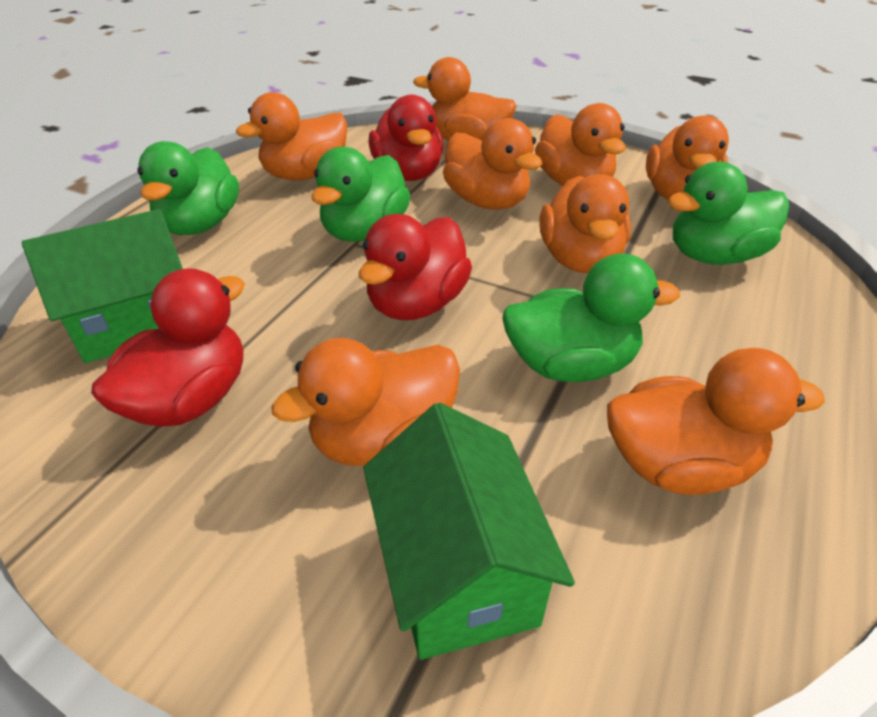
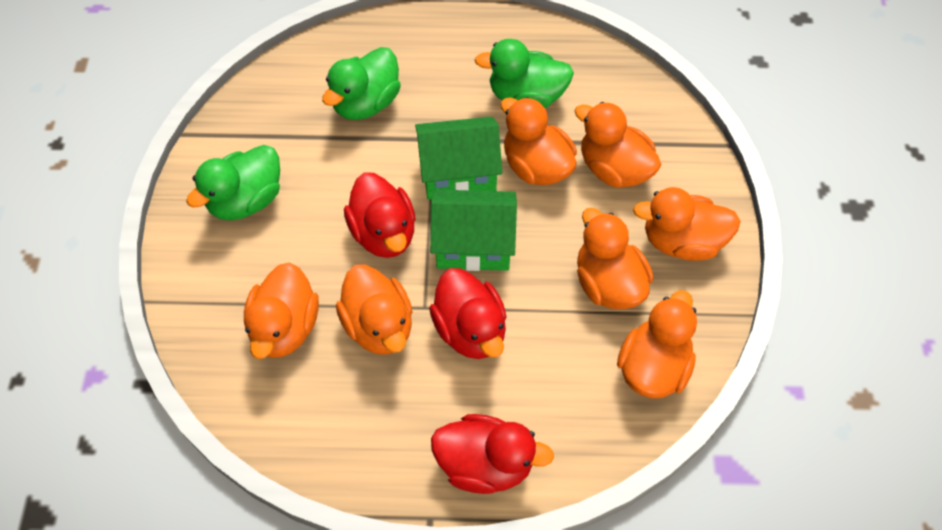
green duck: [137,141,239,235] [311,146,410,242] [502,253,680,382] [667,162,789,265] = 4 -> [186,145,280,220] [322,47,401,120] [475,39,574,108] = 3
orange duck: [236,92,347,180] [271,338,460,466] [413,57,517,141] [443,118,542,210] [535,103,626,186] [539,174,631,273] [607,348,825,495] [646,115,729,200] = 8 -> [244,263,319,359] [336,264,412,355] [501,97,577,185] [575,102,661,188] [577,208,653,309] [617,290,697,398] [633,187,740,261] = 7

